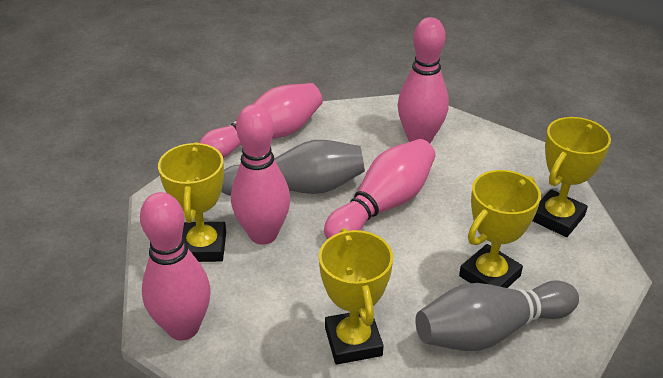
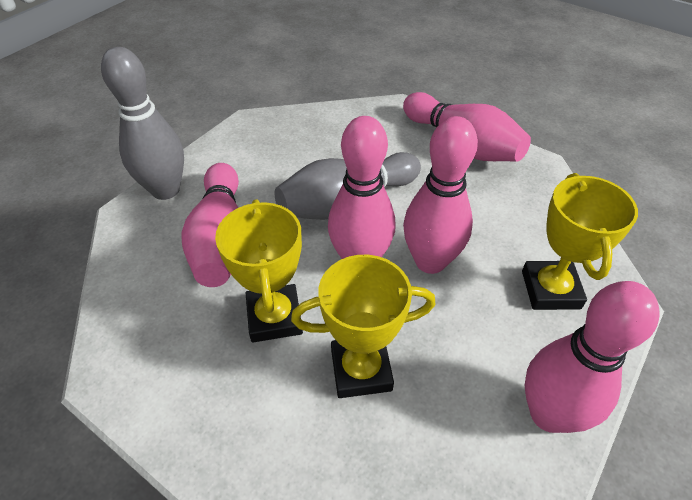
yellow trophy: [158,142,226,262] [319,228,393,365] [459,170,541,288] [533,117,611,237] = 4 -> [215,199,303,342] [291,255,435,398] [522,173,638,310] = 3

